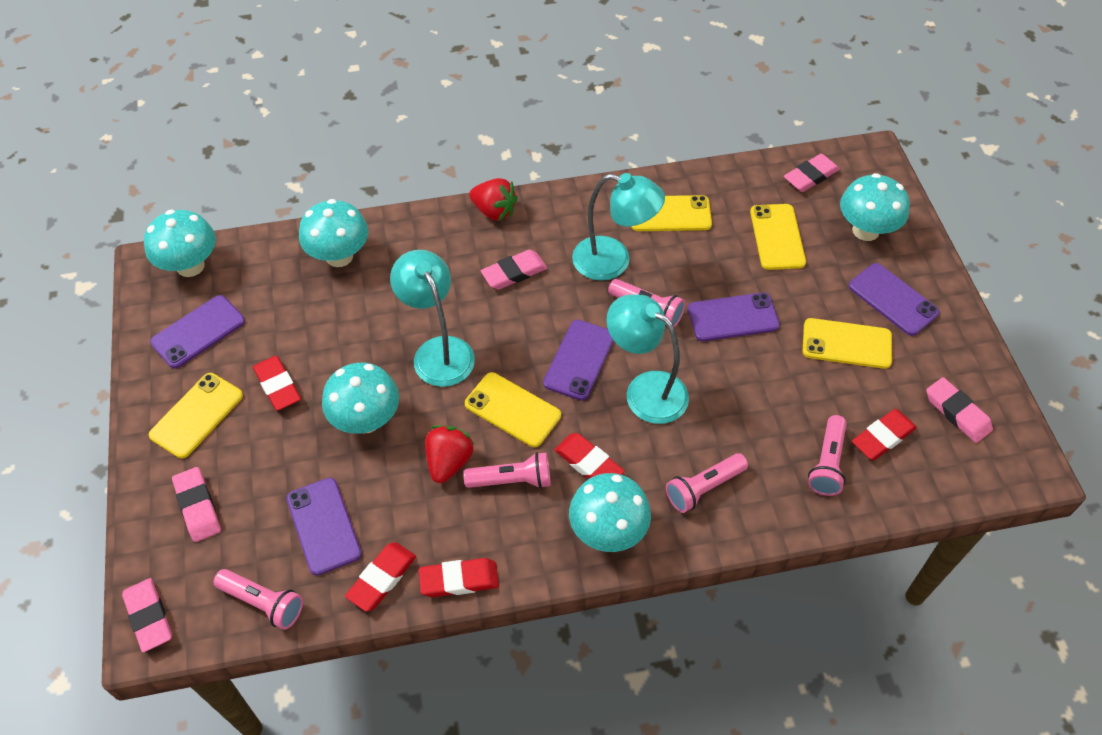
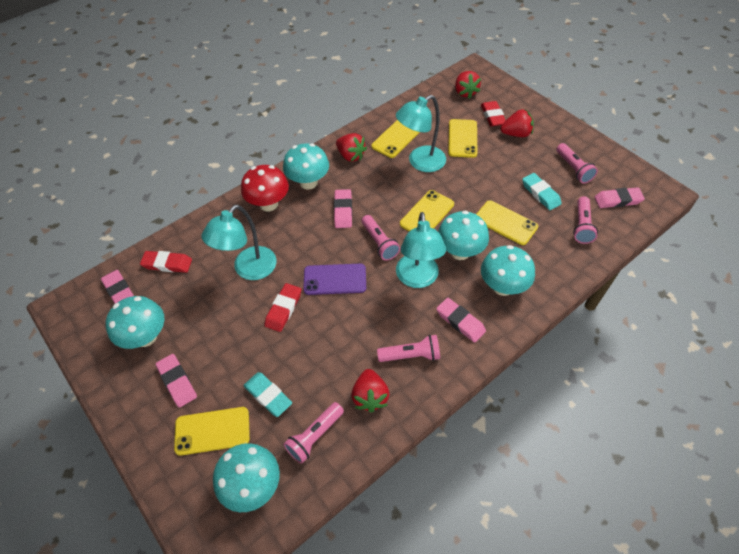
purple phone: [150,295,245,369] [286,478,362,576] [543,320,614,401] [688,292,780,341] [849,263,940,336] = 5 -> [303,264,366,295] = 1
red eraser: [253,356,301,411] [345,542,416,612] [419,558,499,597] [554,433,625,479] [852,409,917,460] = 5 -> [140,251,192,273] [264,283,301,332] [481,101,506,127] = 3
red mushroom: none = 0 -> [241,165,289,211] = 1
red strawberry: [425,426,474,483] [469,178,518,221] = 2 -> [336,133,367,162] [351,369,389,412] [455,71,481,99] [500,109,534,137] = 4
turquoise eraser: none = 0 -> [244,372,292,417] [522,173,562,210] = 2

